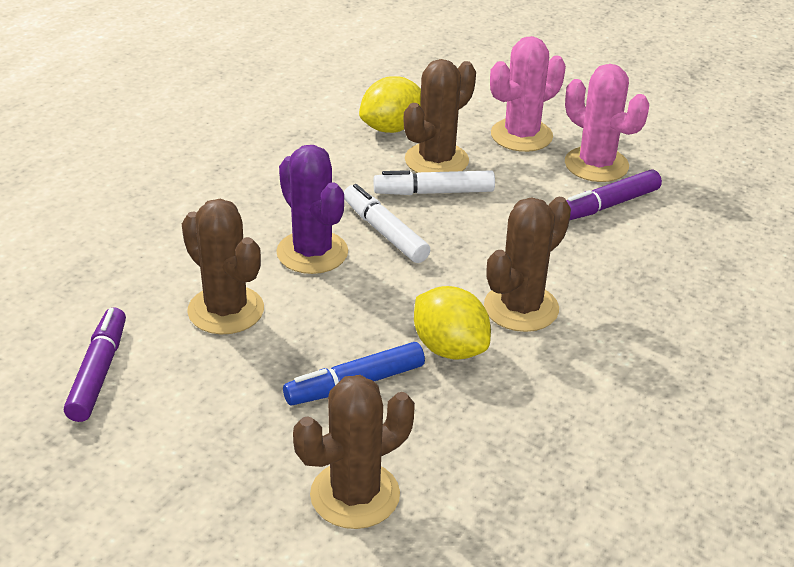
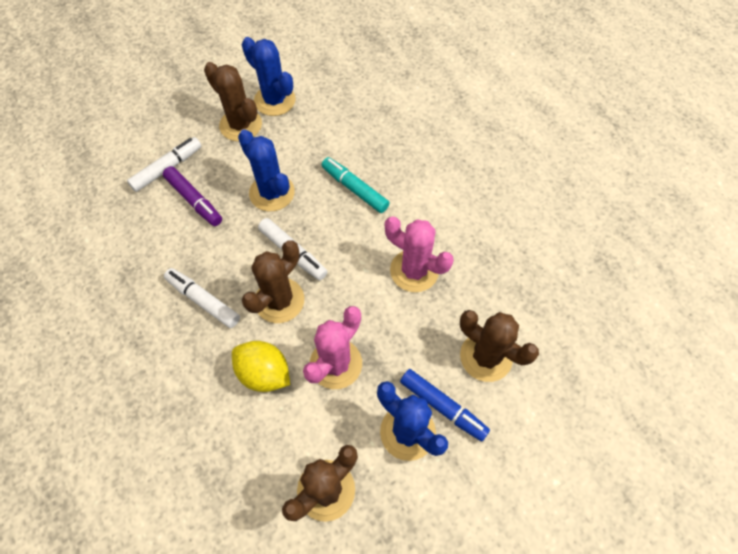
blue cactus: none = 0 -> [238,129,295,211] [242,37,296,116] [377,381,448,461] = 3
purple cactus: [276,145,348,274] = 1 -> none = 0
purple marker: [64,307,126,422] [566,169,662,221] = 2 -> [163,166,222,226] = 1
turquoise marker: none = 0 -> [322,157,389,213] = 1
white marker: [344,184,430,263] [374,170,495,195] = 2 -> [127,137,201,192] [164,268,240,328] [258,218,328,280] = 3
yellow lemon: [359,76,421,133] [414,286,491,360] = 2 -> [232,341,290,392] = 1

